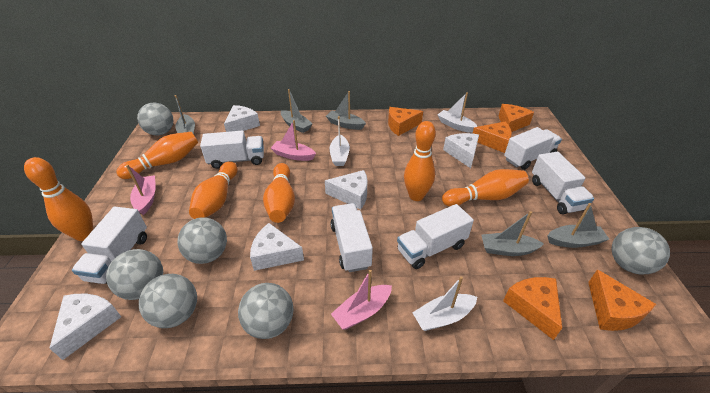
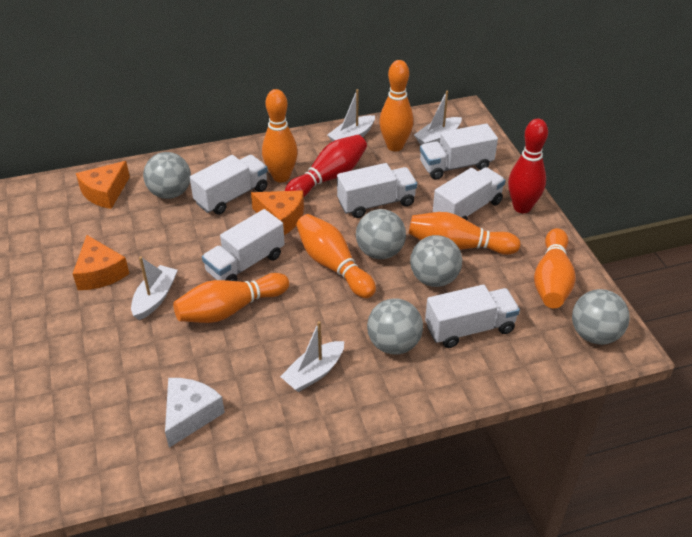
grey ball: [106,249,163,300] [137,103,174,135] [139,274,197,328] [177,217,227,264] [238,283,293,339] [611,227,670,275] = 6 -> [143,152,191,199] [356,209,406,259] [367,298,423,355] [410,235,462,287] [572,289,630,345] = 5
grey boat: [175,95,195,134] [281,89,313,133] [326,91,366,130] [481,211,544,256] [547,203,609,248] = 5 -> none = 0
orange cheese: [388,107,423,136] [473,122,512,153] [499,104,534,132] [503,277,562,340] [588,269,656,331] = 5 -> [73,235,130,290] [76,161,130,209] [251,190,304,235] = 3
pink boat: [126,165,156,215] [271,120,316,161] [331,270,392,329] = 3 -> none = 0
red bowling pin: none = 0 -> [285,135,367,197] [508,119,548,213] = 2
white boat: [330,116,350,166] [412,276,477,331] [437,92,478,133] = 3 -> [131,256,178,320] [280,321,344,392] [327,89,375,142] [414,91,462,145] = 4
white cheese: [49,294,121,360] [224,105,260,132] [250,223,304,271] [325,170,368,210] [443,133,479,168] = 5 -> [165,378,225,448] = 1

